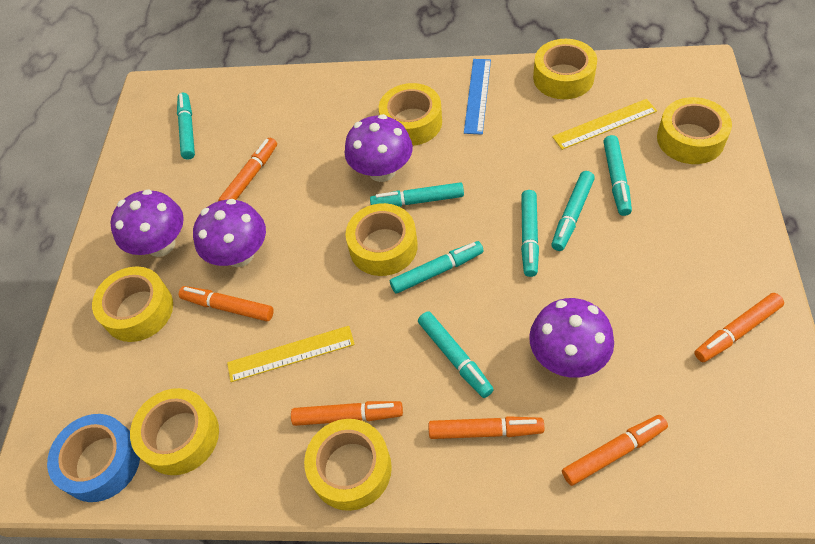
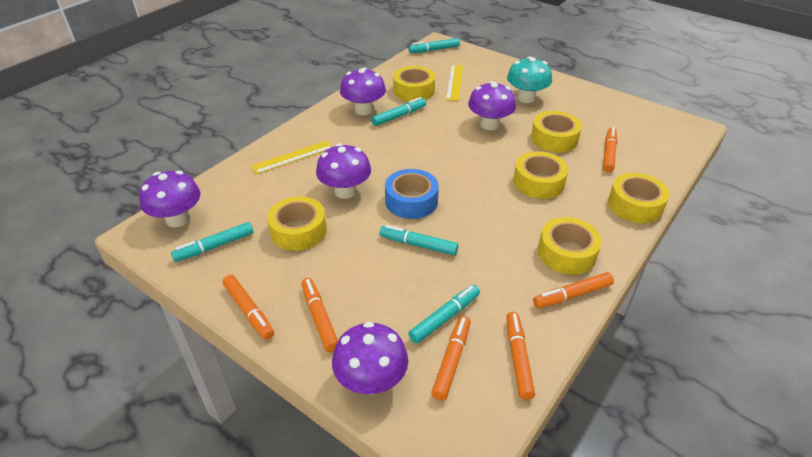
blue ruler: [464,59,491,134] = 1 -> none = 0
purple mushroom: [110,189,184,257] [193,199,266,267] [345,114,413,182] [529,298,614,378] = 4 -> [139,171,200,227] [316,143,371,199] [332,322,408,395] [340,67,386,115] [468,81,516,130] = 5
turquoise marker: [177,93,195,160] [370,182,464,207] [390,241,484,294] [418,311,494,398] [521,190,539,277] [551,171,595,251] [603,135,632,216] = 7 -> [171,222,253,262] [372,97,426,126] [379,225,458,255] [408,38,460,53] [408,285,480,344] = 5
turquoise mushroom: none = 0 -> [507,57,552,103] = 1
yellow tape: [92,267,173,342] [130,388,219,475] [304,419,392,511] [345,203,418,276] [379,83,442,146] [533,39,597,99] [657,97,732,164] = 7 -> [267,196,327,251] [393,66,435,101] [513,151,568,199] [531,111,582,153] [538,217,602,275] [608,173,670,223] = 6

